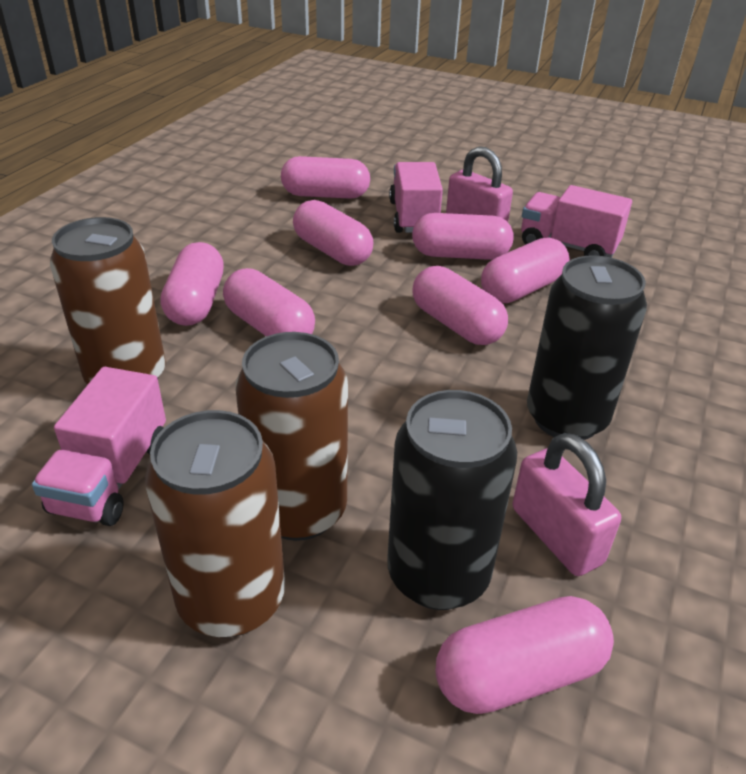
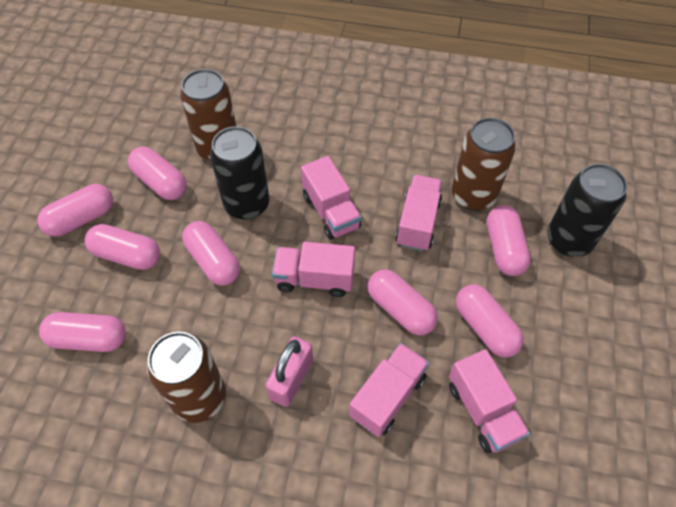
pink padlock: [446,146,513,222] [512,433,621,576] = 2 -> [265,336,313,407] = 1
pink truck: [32,367,166,526] [389,162,443,233] [521,185,632,258] = 3 -> [272,242,355,297] [301,156,361,239] [349,343,429,437] [395,175,442,251] [449,349,530,453] = 5

